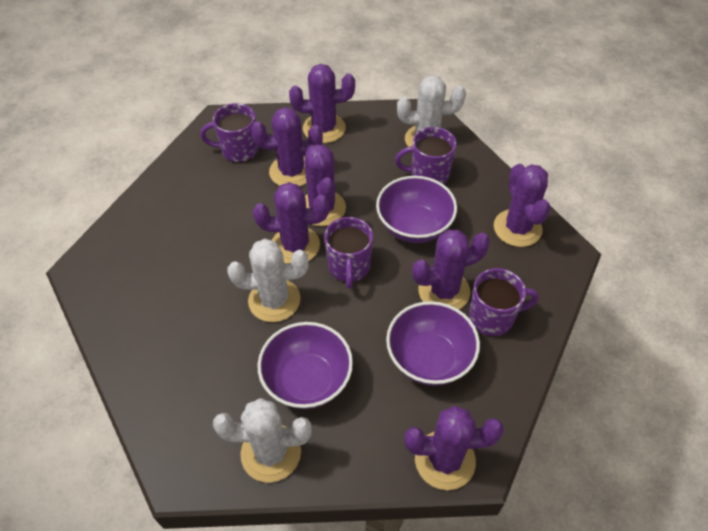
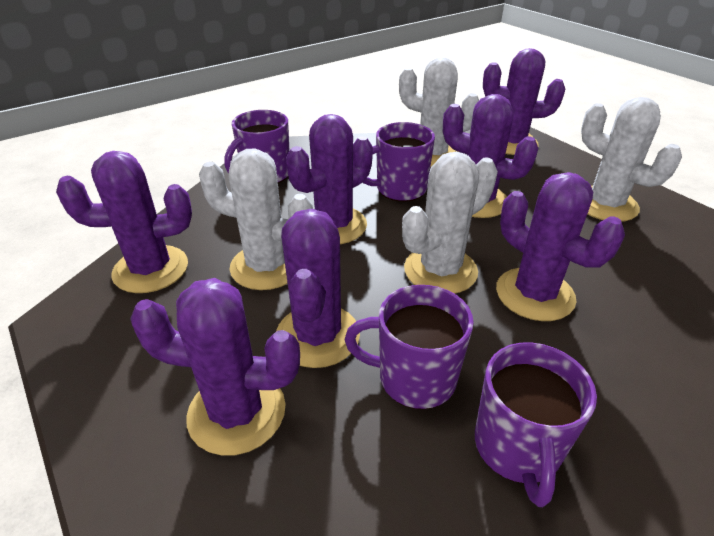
purple bowl: [258,322,353,409] [376,176,457,243] [386,301,480,386] = 3 -> none = 0
white cactus: [213,398,312,483] [227,239,309,322] [397,75,466,147] = 3 -> [199,148,313,290] [399,57,479,167] [402,152,498,294] [581,97,682,222] = 4

